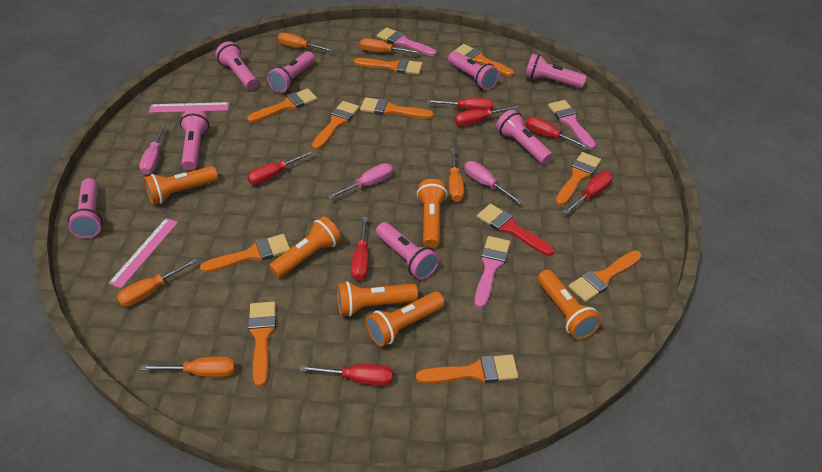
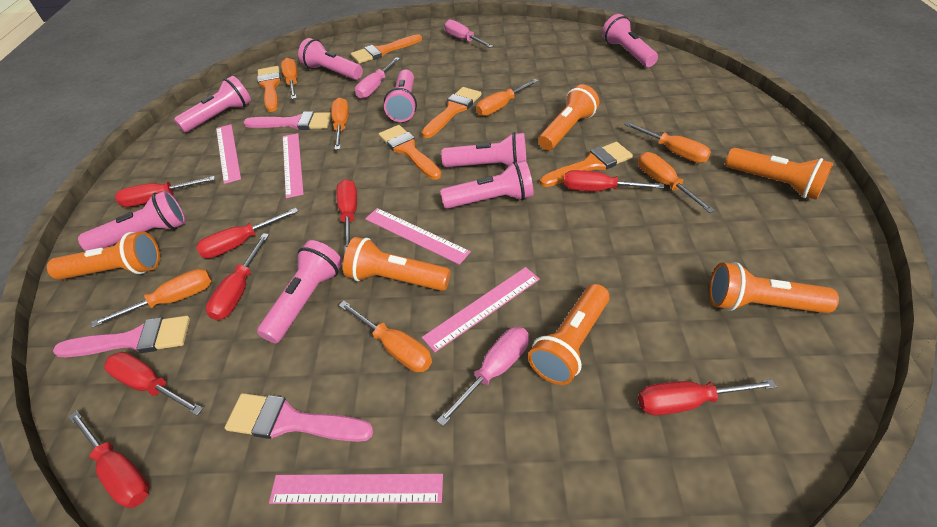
orange brush: [200,234,290,273] [247,88,317,123] [248,301,276,387] [312,101,360,150] [354,58,423,75] [360,97,434,119] [416,354,518,383] [454,44,514,77] [556,152,601,206] [568,250,642,302] = 10 -> [257,66,281,112] [351,34,422,64] [379,125,441,179] [422,87,482,138] [540,142,633,187] = 5
orange screwdriver: [117,258,198,307] [141,356,236,377] [278,33,334,52] [360,38,421,54] [449,148,464,202] = 5 -> [91,269,212,328] [281,58,298,99] [331,97,349,150] [339,301,432,372] [476,79,539,116] [624,122,711,163] [638,152,715,213] = 7
pink ruler: [109,218,178,288] [149,102,229,113] = 2 -> [216,124,241,184] [269,474,443,504] [283,133,304,198] [365,208,471,265] [422,267,540,352] = 5
red brush: [477,204,554,256] = 1 -> none = 0
red screwdriver: [247,150,314,185] [300,364,393,386] [351,217,369,281] [427,98,494,111] [454,105,519,126] [526,117,590,149] [563,171,613,214] = 7 -> [68,410,150,508] [104,352,203,415] [115,176,215,207] [196,208,298,258] [206,233,269,320] [337,179,357,252] [564,170,664,191] [638,379,777,415] = 8

